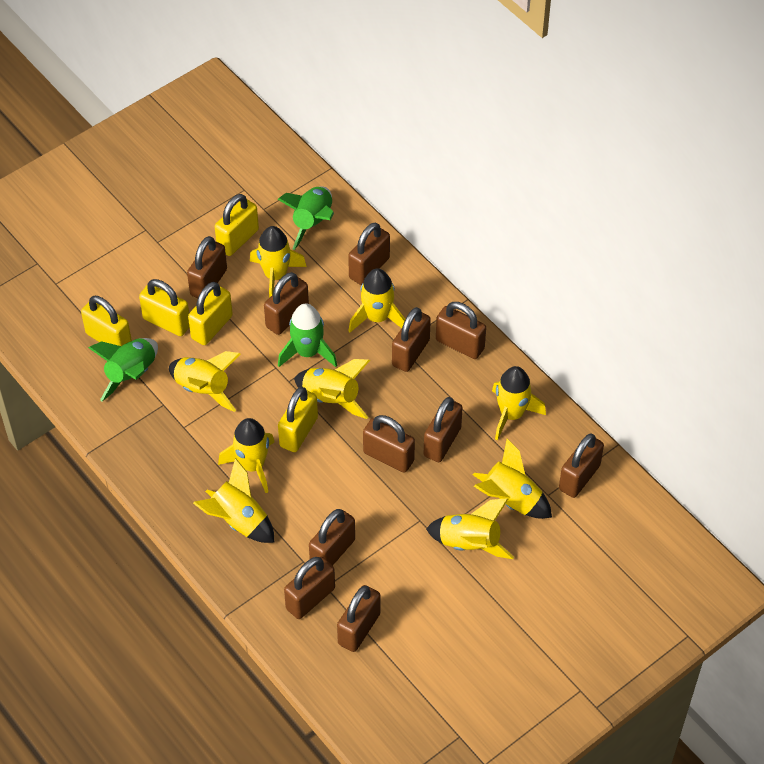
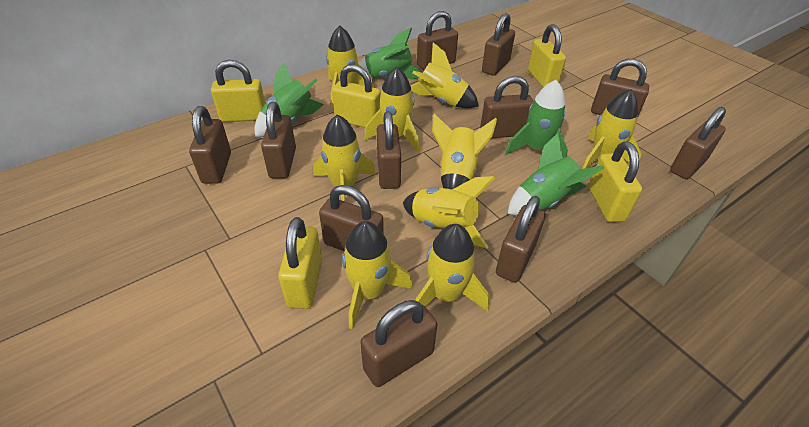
green rocket: [88,338,158,401] [277,186,334,250] [278,303,337,367] = 3 -> [255,62,324,137] [358,28,422,80] [506,80,568,158] [508,133,604,216] = 4

